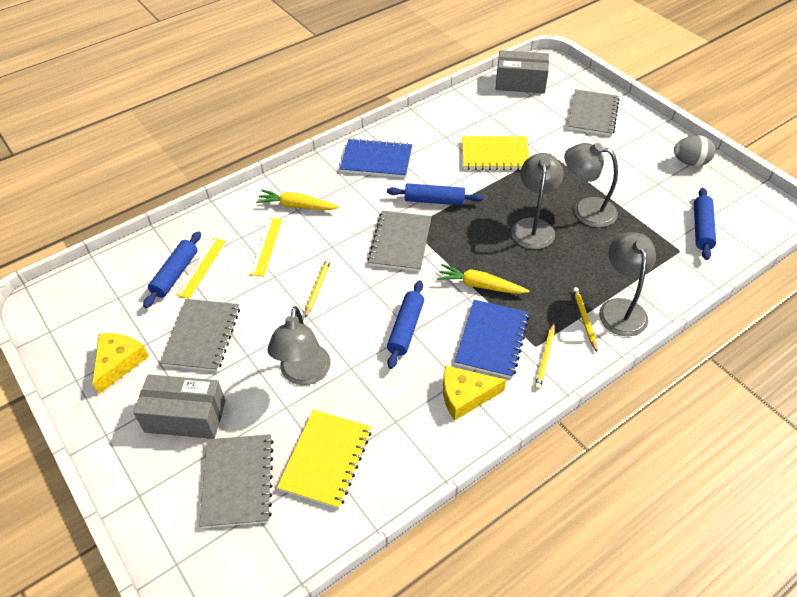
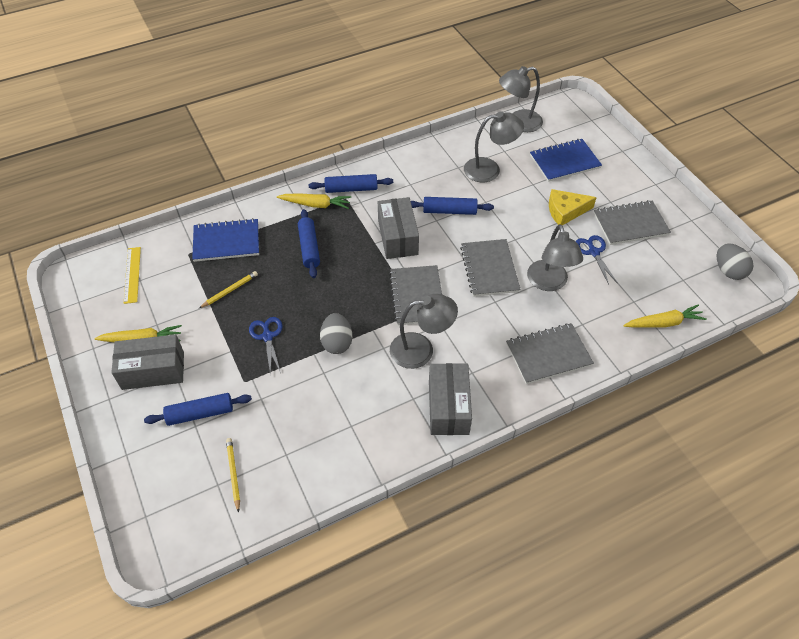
blue scissors: none = 0 -> [249,317,282,376] [576,235,618,284] = 2
grey box: [133,374,226,439] [496,50,549,93] = 2 -> [111,334,184,390] [378,197,419,259] [429,363,472,435] = 3
grey egg: [674,135,715,166] = 1 -> [320,313,352,354] [717,243,753,280] = 2
yellow carrot: [256,190,339,210] [437,264,529,294] = 2 -> [94,325,182,342] [277,193,351,209] [623,304,707,328] = 3
yellow cheese: [92,333,149,394] [443,365,506,421] = 2 -> [549,189,597,225] = 1
yellow notebook: [277,410,371,509] [462,136,529,170] = 2 -> none = 0
yellow pencil: [305,258,331,317] [534,323,555,390] [573,287,597,352] = 3 -> [199,271,258,308] [226,438,240,513] = 2
yellow ruler: [176,238,226,299] [250,218,282,276] = 2 -> [124,247,141,304] = 1

